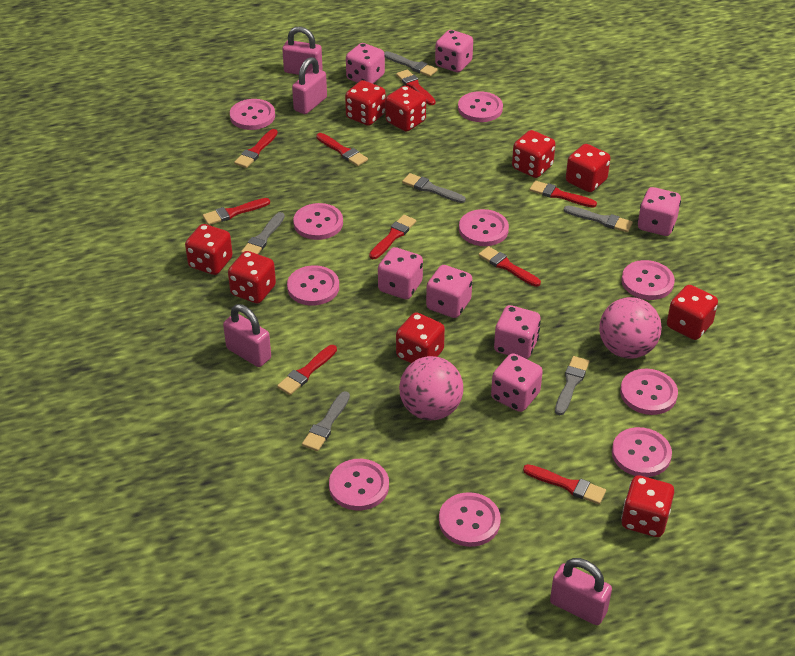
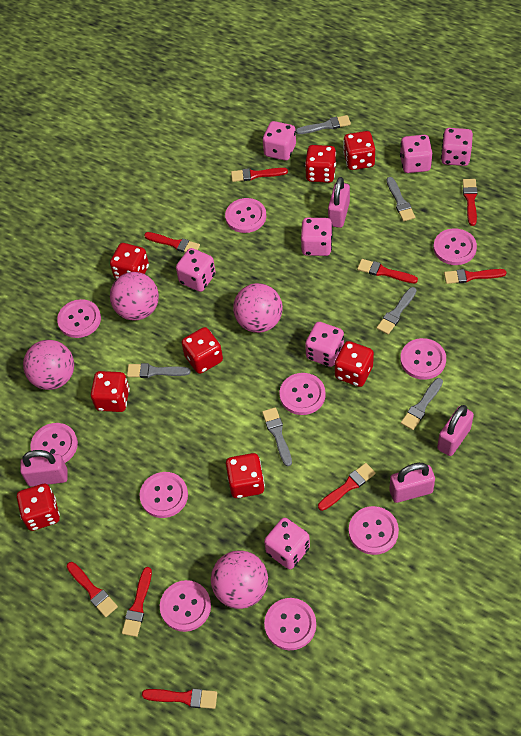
pink ball: [399,356,463,420] [599,297,662,359] = 2 -> [23,340,74,390] [110,272,159,321] [211,550,268,609] [233,283,283,333] = 4
red dice: [185,224,233,275] [228,251,276,304] [345,80,386,126] [385,86,426,132] [396,312,445,363] [512,130,556,178] [566,144,611,192] [621,475,674,537] [667,285,718,340] = 9 -> [17,484,60,531] [91,371,130,412] [110,243,149,279] [181,327,223,374] [226,453,265,498] [305,145,336,183] [335,341,374,387] [343,131,375,170] = 8

